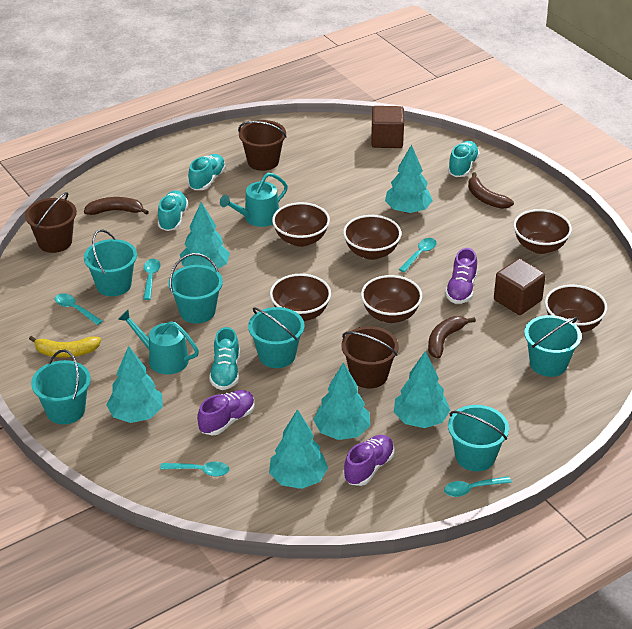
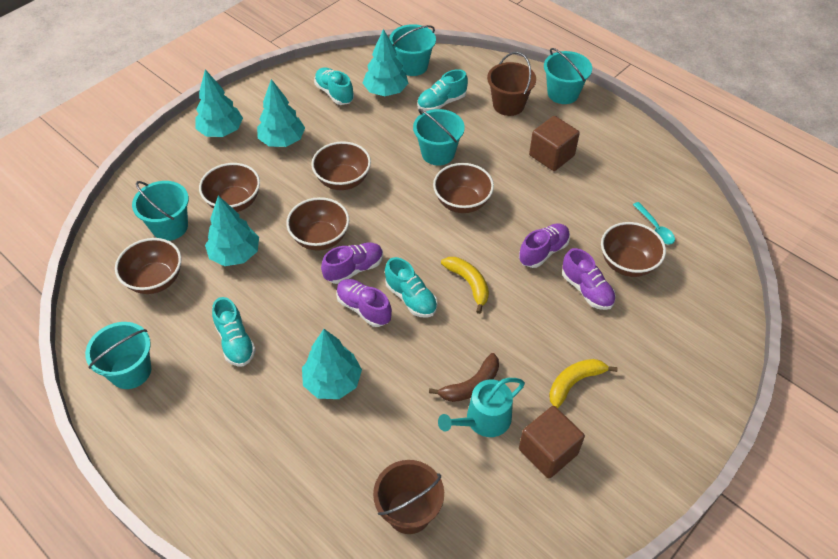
brown banana: [84,197,149,215] [428,316,476,359] [468,172,514,209] = 3 -> [429,353,499,402] = 1
brown bucket: [25,192,77,253] [238,120,287,171] [341,326,399,389] = 3 -> [373,460,444,534] [487,52,536,116] = 2
purple shoe: [197,390,255,435] [343,435,395,486] [445,248,477,304] = 3 -> [321,243,383,284] [336,279,392,327] [519,223,570,268] [562,248,616,310] = 4
turquoise bucket: [31,350,91,424] [84,230,137,296] [168,253,223,323] [248,307,305,368] [448,405,509,471] [524,315,582,377] = 6 -> [85,322,151,389] [132,181,189,241] [389,24,436,76] [413,109,465,165] [544,48,592,104] = 5
turquoise spoon: [55,293,102,325] [143,259,161,300] [160,461,229,476] [399,238,437,272] [444,476,512,497] = 5 -> [633,202,675,245] = 1
turquoise tree: [106,346,163,423] [180,202,230,269] [269,409,328,489] [313,362,370,440] [385,144,433,213] [394,351,450,428] = 6 -> [195,69,243,137] [205,196,259,266] [257,79,305,147] [302,329,362,399] [363,29,408,96] = 5
turquoise watering can: [118,310,199,375] [220,173,288,227] = 2 -> [438,378,525,437] = 1
yellow banana: [29,336,101,357] = 1 -> [441,257,489,314] [549,359,618,408] = 2

